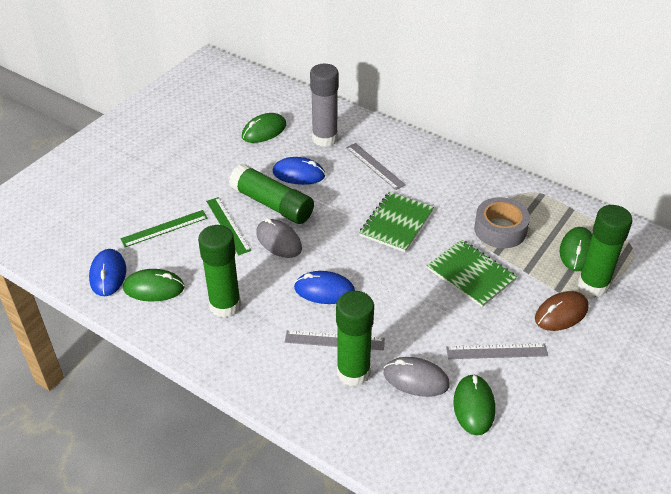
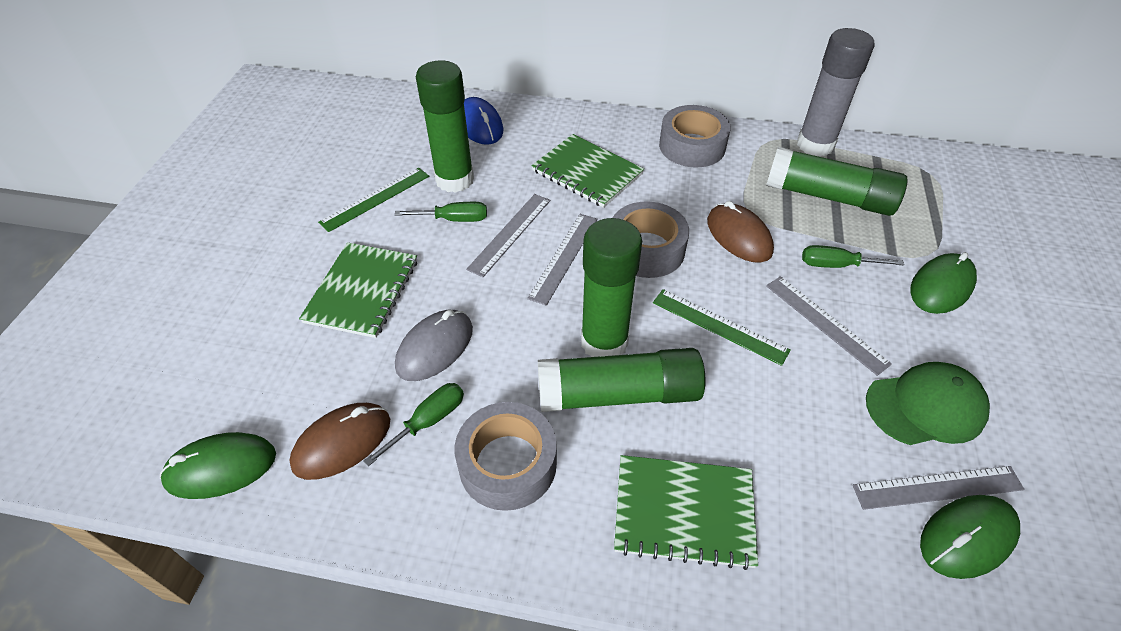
blue mouse: [89,249,126,296] [273,157,325,185] [294,271,355,304] = 3 -> [464,97,503,145] = 1
brown mouse: [535,291,589,331] = 1 -> [289,403,390,480] [707,201,774,263] = 2
green cap: none = 0 -> [866,362,990,445] = 1
green mouse: [123,269,185,302] [242,113,286,143] [453,374,495,435] [560,227,593,271] = 4 -> [160,432,276,499] [910,252,977,314] [920,495,1020,579] = 3
green notebook: [359,192,434,252] [427,239,517,307] = 2 -> [299,242,417,338] [531,134,644,208] [614,455,758,570] = 3
green screwdriver: none = 0 -> [364,383,464,466] [395,202,487,222] [802,245,904,268] = 3
grey mouse: [256,218,302,258] [384,357,450,397] = 2 -> [395,310,473,381] = 1
grey ruler: [285,330,385,350] [346,143,406,190] [446,343,548,359] = 3 -> [466,194,550,277] [527,214,597,306] [766,276,892,376] [853,466,1025,510] = 4
grey tape: [474,197,530,248] = 1 -> [455,402,557,511] [613,201,689,278] [659,105,731,167] = 3

